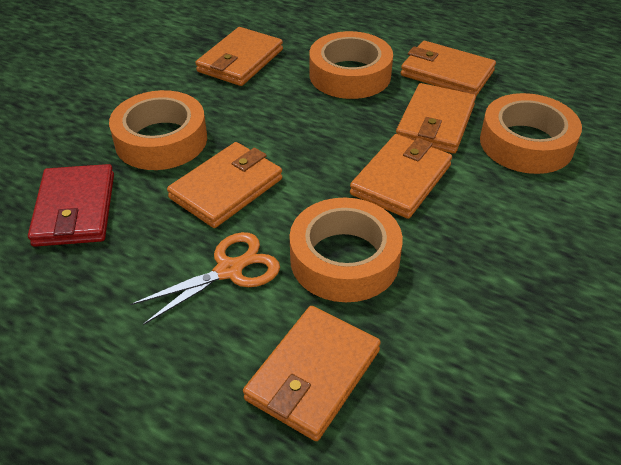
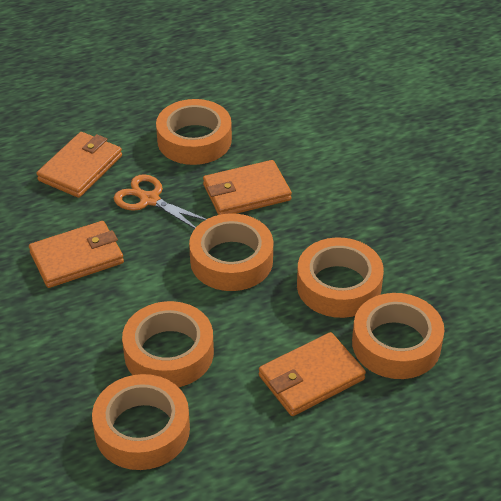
orange tape: [109,90,207,170] [290,198,403,302] [309,31,393,99] [480,93,582,174] = 4 -> [92,374,190,470] [122,301,214,387] [156,99,232,165] [189,213,273,291] [297,237,384,318] [352,293,444,379] = 6
orange wallet: [167,142,282,228] [195,27,283,86] [243,306,381,441] [350,134,452,219] [396,83,476,154] [401,41,496,96] = 6 -> [29,221,124,288] [36,132,122,198] [203,160,292,215] [259,332,366,416] = 4
red wallet: [28,164,114,247] = 1 -> none = 0

